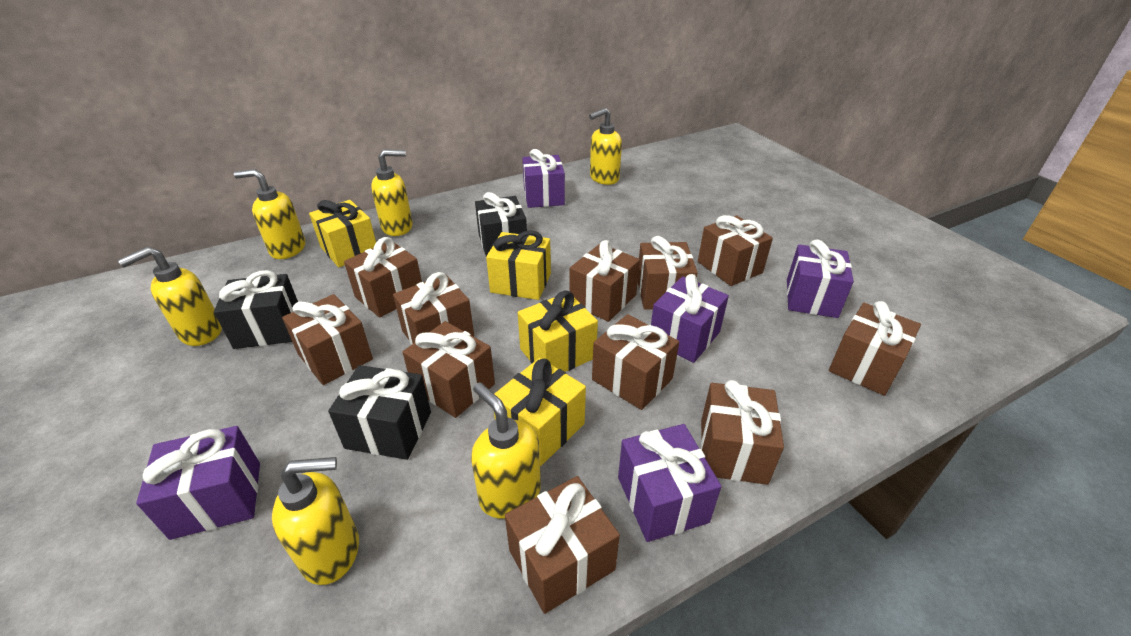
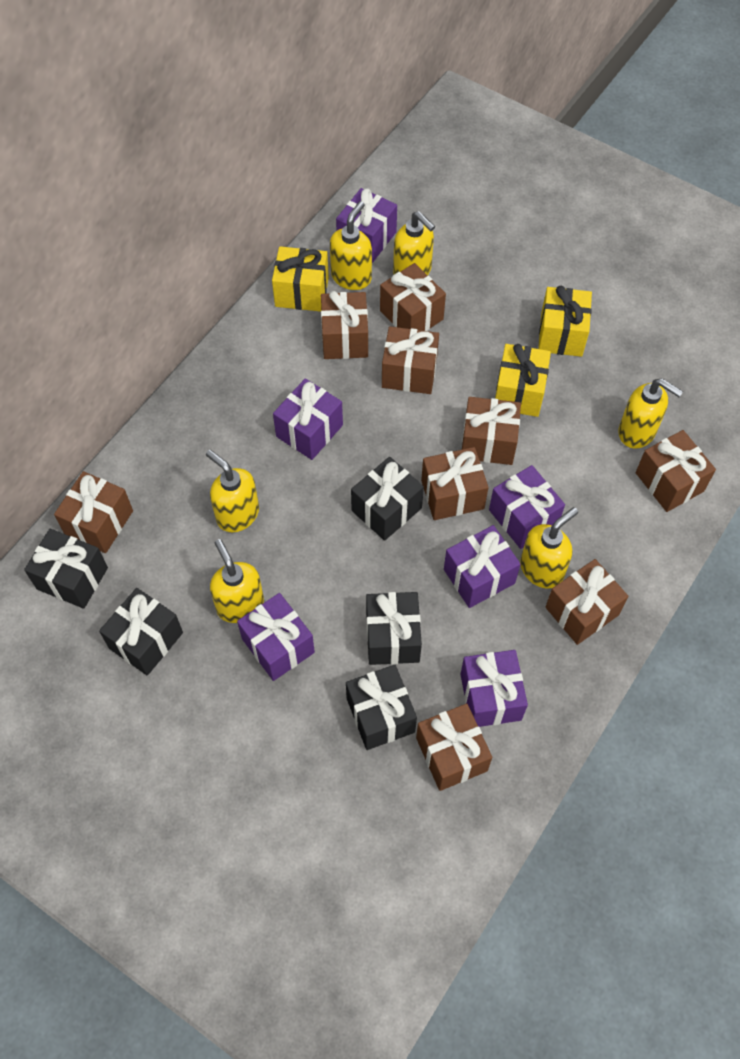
black gift: [214,270,298,349] [328,365,431,460] [475,192,527,256] = 3 -> [24,529,108,609] [99,588,183,676] [346,665,417,750] [351,457,424,541] [366,592,422,665] = 5
brown gift: [282,294,373,385] [344,237,422,318] [393,272,474,345] [403,321,495,418] [505,476,620,614] [569,240,640,322] [592,314,679,410] [638,236,698,310] [698,215,773,286] [701,380,784,485] [829,301,921,396] = 11 -> [54,471,133,553] [321,291,368,359] [380,263,446,331] [382,326,439,394] [416,703,492,791] [421,447,489,520] [462,397,521,465] [545,559,629,645] [636,430,716,512] = 9
purple gift: [136,426,260,540] [522,149,565,208] [618,424,721,542] [651,274,729,363] [787,239,854,318] = 5 -> [237,593,315,681] [273,378,343,460] [336,188,397,263] [444,525,521,608] [460,650,528,727] [489,465,565,549] = 6
yellow gift: [309,200,376,267] [486,230,551,300] [494,358,586,466] [518,290,598,372] = 4 -> [272,246,329,312] [495,344,551,417] [538,286,592,357] = 3

